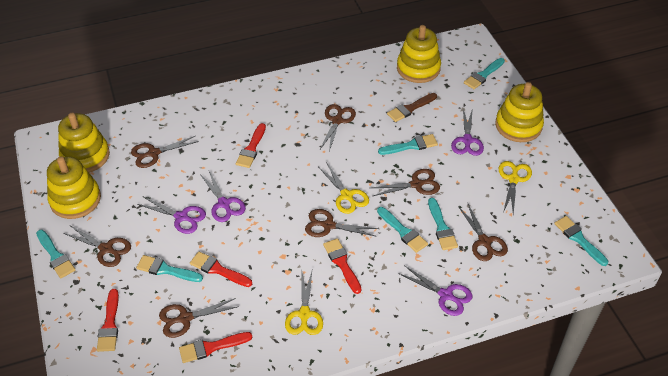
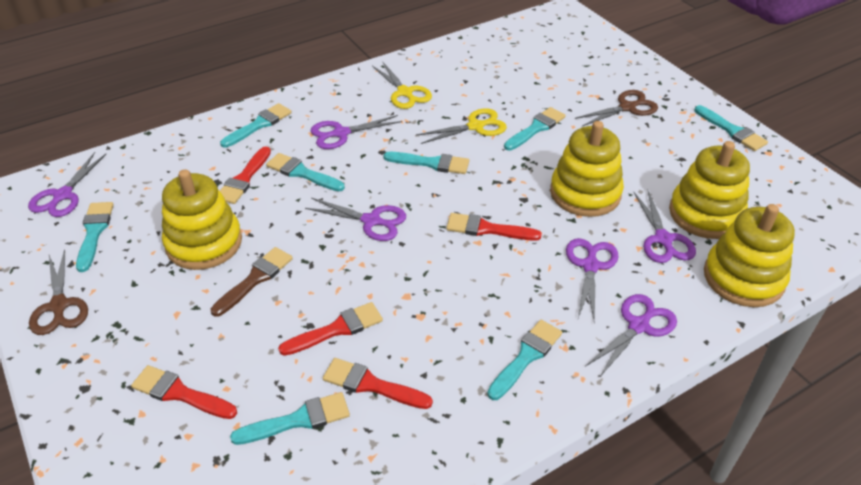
brown scissors: [63,226,131,267] [131,136,199,168] [159,298,239,338] [305,209,379,237] [320,104,356,151] [372,169,440,196] [458,202,508,261] = 7 -> [29,249,88,335] [574,90,658,126] = 2
purple scissors: [137,197,206,234] [200,171,246,222] [398,265,473,316] [451,108,484,156] = 4 -> [28,152,106,217] [305,198,406,241] [311,115,402,149] [566,238,618,323] [585,294,677,378] [634,191,696,263] = 6
turquoise brush: [36,230,75,278] [136,255,203,282] [377,207,428,253] [378,134,438,155] [428,198,458,250] [464,58,505,89] [554,216,608,266] = 7 -> [76,202,114,272] [220,103,292,148] [230,392,350,445] [266,153,345,191] [383,152,469,174] [487,320,562,400] [504,107,566,151] [694,105,768,151] = 8
yellow scissors: [285,272,323,335] [319,162,369,214] [499,161,532,214] = 3 -> [372,61,432,109] [416,108,507,144] = 2

